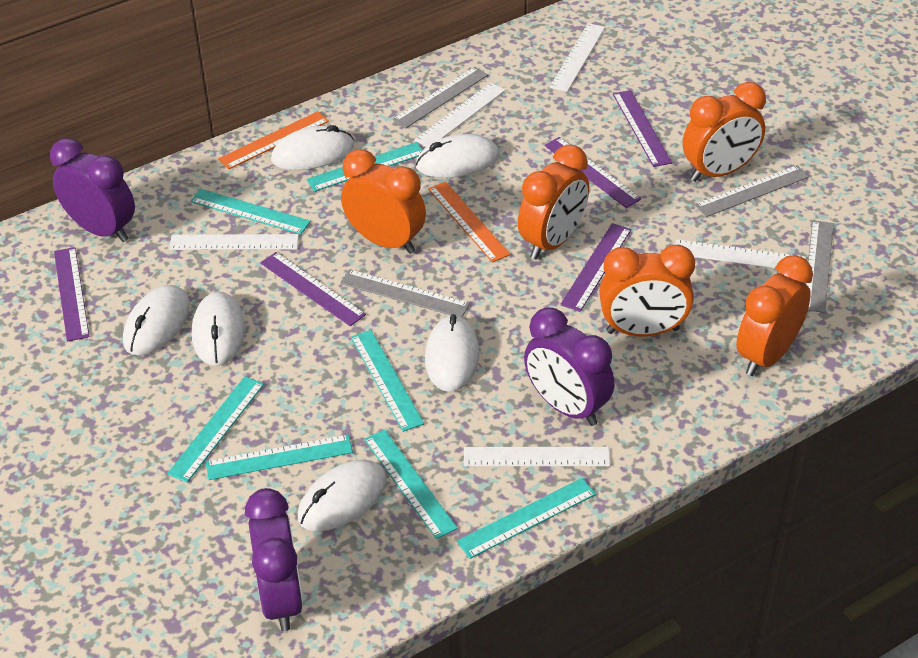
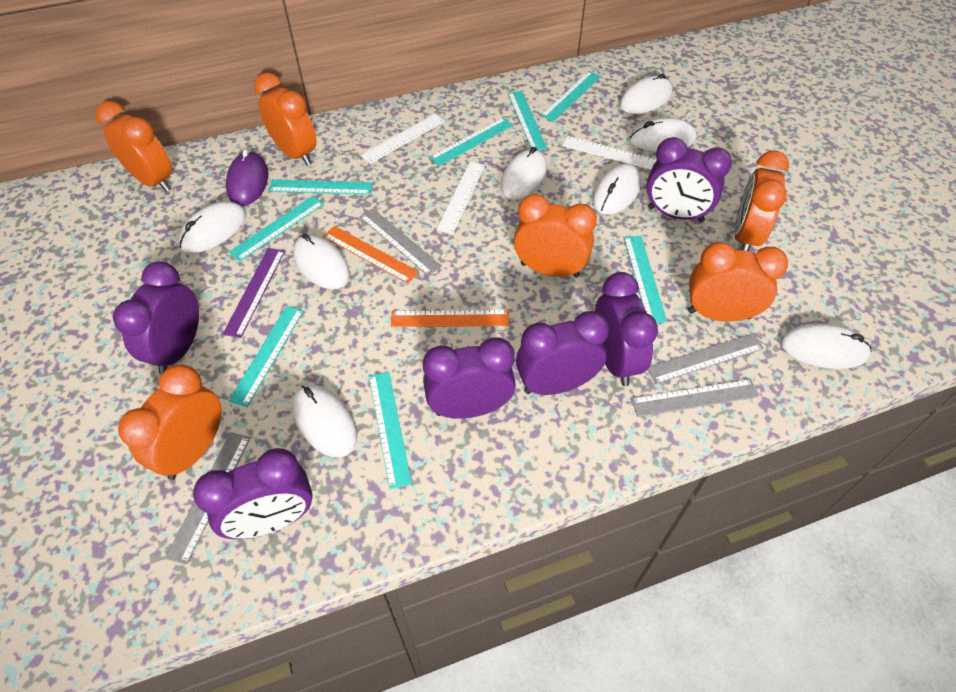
orange clock: [341,150,426,254] [518,144,589,259] [599,244,695,337] [682,82,766,182] [736,255,813,376] = 5 -> [96,101,172,192] [118,364,221,480] [254,73,316,166] [514,194,597,278] [688,242,788,322] [734,151,789,251] = 6
purple clock: [50,138,135,242] [245,488,303,631] [524,308,614,426] = 3 -> [113,261,199,375] [193,448,313,539] [423,338,516,419] [516,311,609,395] [595,272,658,386] [647,137,732,222] = 6
purple mouse: none = 0 -> [226,149,268,206] = 1
purple ruler: [54,247,90,342] [260,252,366,326] [544,137,641,208] [560,223,631,312] [613,90,672,167] = 5 -> [223,248,285,338] = 1
turquoise ruler: [167,376,264,483] [190,189,311,234] [206,435,353,480] [306,142,423,192] [351,330,424,432] [364,429,458,539] [457,478,596,559] = 7 -> [229,196,324,261] [229,306,304,407] [269,179,372,195] [369,372,412,489] [429,118,513,166] [508,91,548,151] [541,71,601,122] [624,236,667,323] = 8
white mouse: [123,285,190,356] [192,292,245,366] [271,125,354,170] [298,459,387,531] [416,134,499,178] [425,314,479,392] = 6 -> [178,202,246,253] [293,233,350,289] [293,385,357,457] [500,147,547,200] [593,164,641,215] [620,73,673,114] [629,118,697,152] [780,323,871,369] = 8
white ruler: [169,234,299,250] [414,83,505,147] [464,447,610,466] [550,23,605,92] [675,239,806,268] = 5 -> [360,114,445,164] [436,162,485,234] [562,136,657,170] = 3

